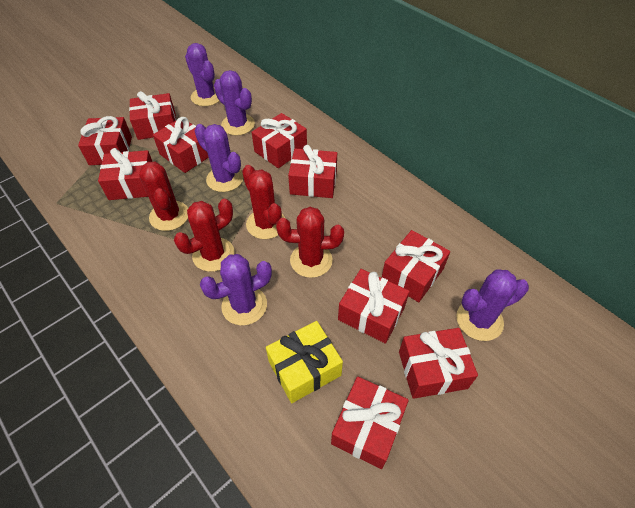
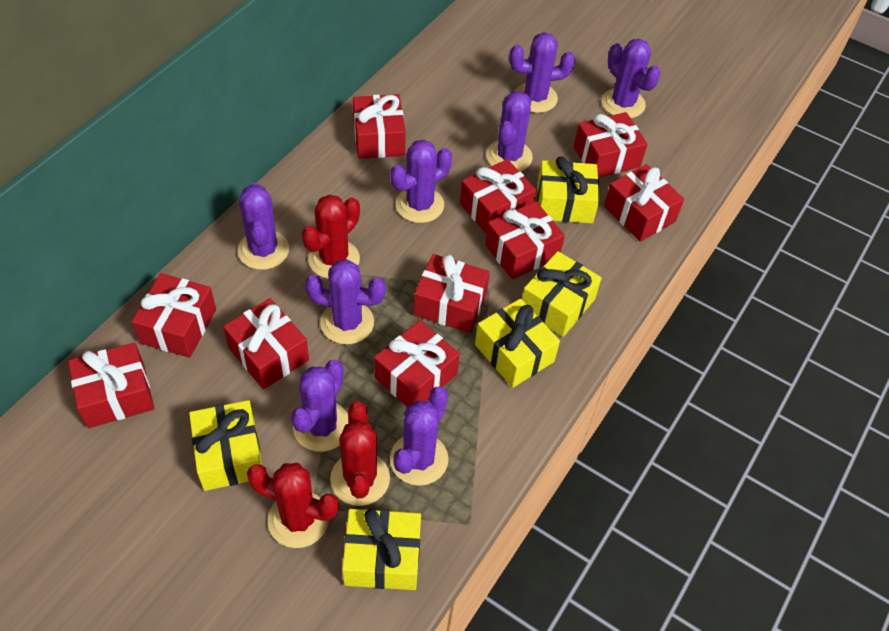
purple cactus: [185,43,219,106] [195,124,243,192] [200,254,272,326] [214,70,255,136] [456,269,529,341] = 5 -> [238,183,289,270] [291,360,349,452] [305,259,386,344] [390,140,452,223] [390,387,449,486] [486,91,533,172] [509,32,575,113] [602,39,661,118] = 8
red cactus: [139,162,188,231] [174,199,235,272] [242,165,285,239] [276,207,344,278] = 4 -> [247,463,339,548] [302,194,360,279] [330,402,390,506] = 3
yellow gift: [266,321,343,403] = 1 -> [189,400,262,491] [342,509,421,590] [475,298,560,388] [522,251,602,337] [537,156,599,223] = 5

